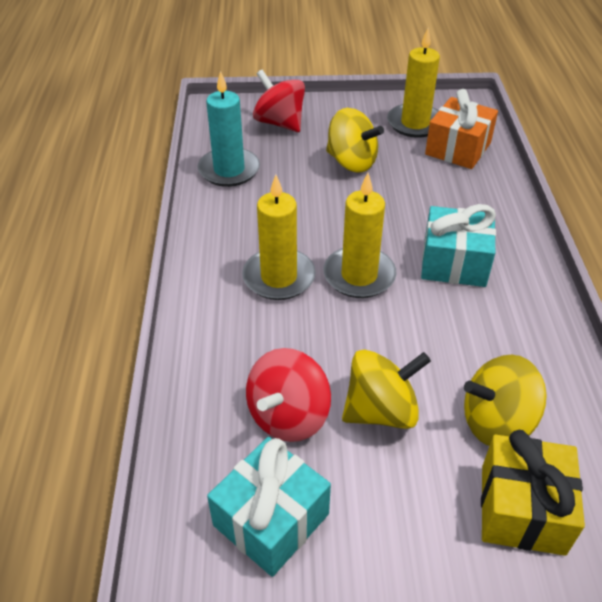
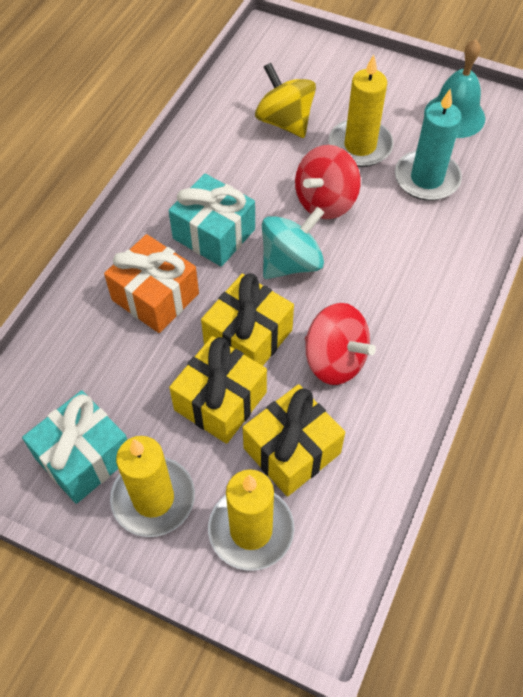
turquoise bell: none = 0 -> [424,39,485,138] = 1
turquoise spinning top: none = 0 -> [262,207,324,279] = 1
yellow gift: [481,430,585,556] = 1 -> [169,336,267,444] [201,273,294,366] [243,384,345,497] = 3
yellow spinning top: [326,108,384,173] [342,349,431,429] [464,355,546,446] = 3 -> [255,63,316,138] = 1

